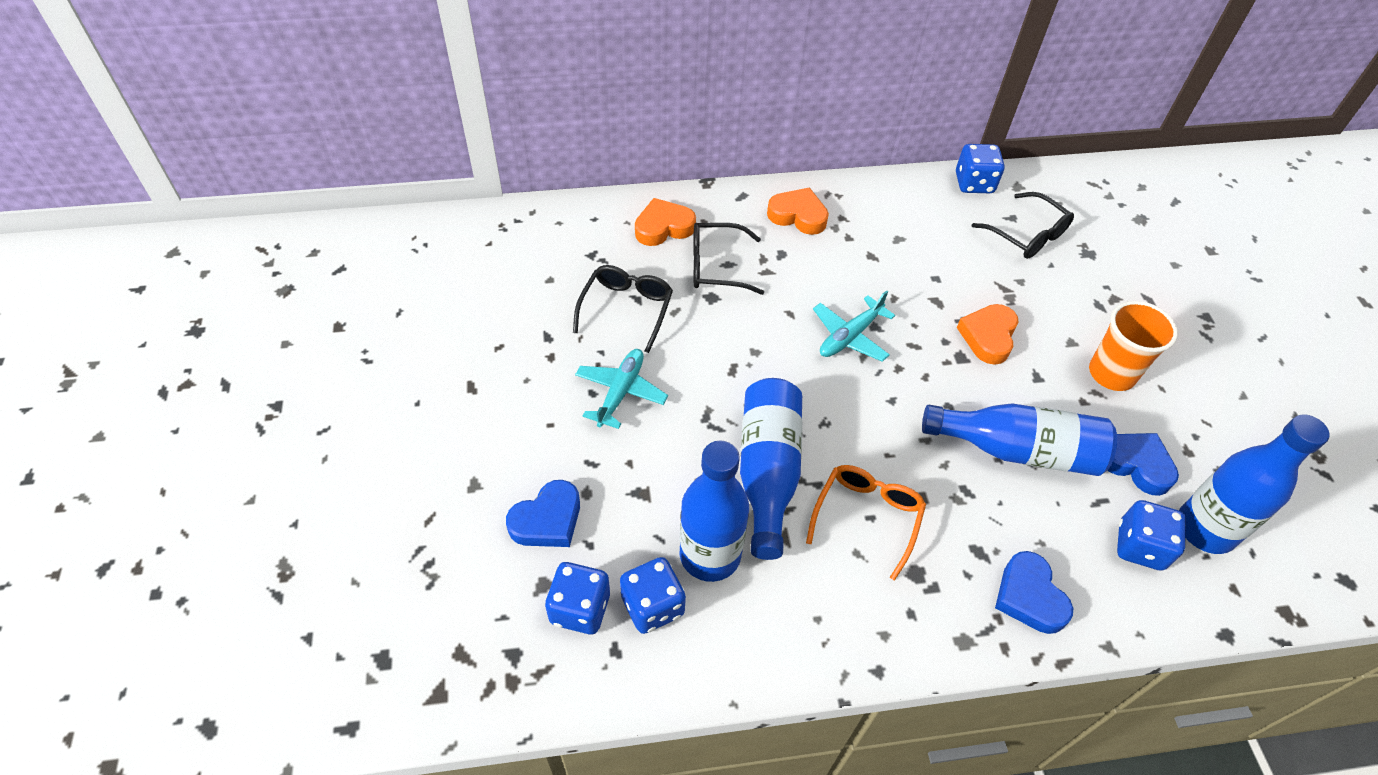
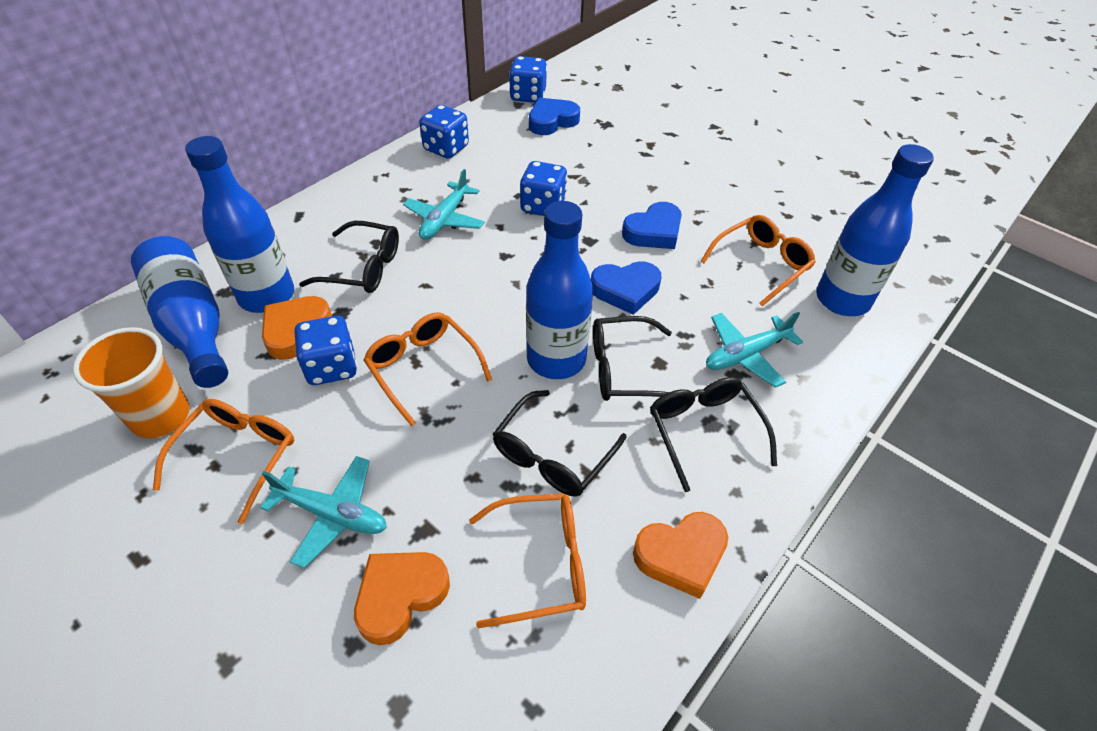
black glasses: [573,265,673,353] [693,223,764,295] [972,192,1074,259] = 3 -> [299,221,399,293] [493,390,627,497] [593,316,672,401] [650,377,777,492] = 4
orange glasses: [806,465,926,580] = 1 -> [153,399,294,524] [364,312,492,427] [469,493,586,628] [701,215,816,306] = 4
turquoise plane: [575,349,668,429] [813,290,895,362] = 2 -> [260,456,387,568] [403,169,485,240] [706,312,803,388] = 3

